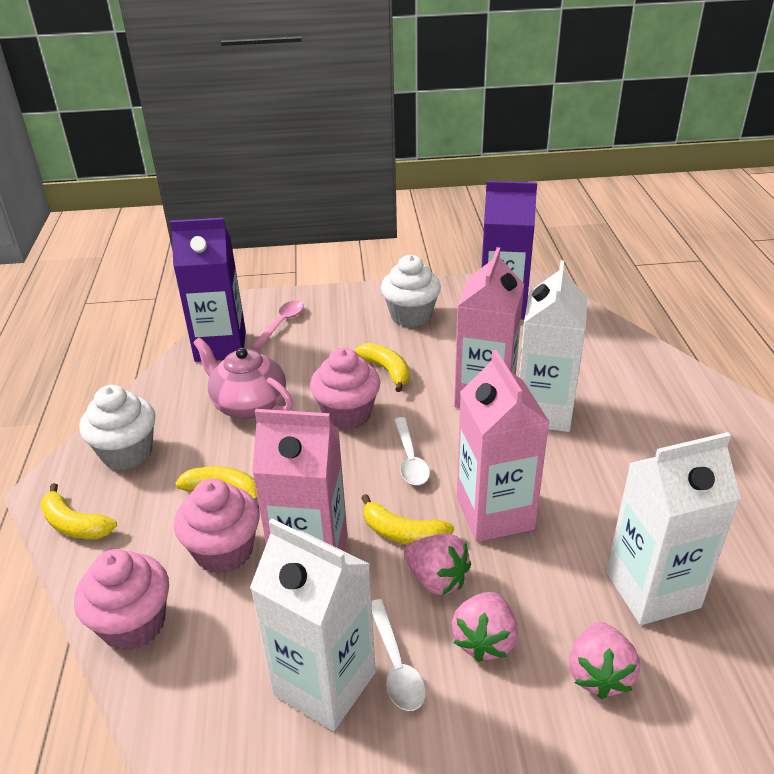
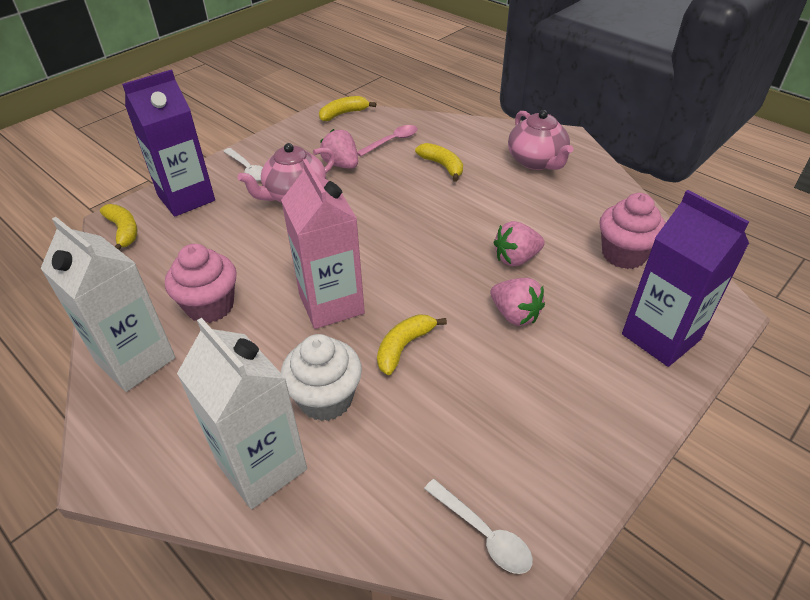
pink carton: [252,409,348,551] [454,247,524,408] [457,350,549,542] = 3 -> [281,159,365,329] = 1
pink cupcake: [74,549,169,651] [174,479,260,574] [310,348,380,430] = 3 -> [165,244,236,323] [599,193,666,269] = 2
pink teapot: [193,337,293,419] = 1 -> [237,143,335,203] [508,110,574,170] = 2
white carton: [250,519,376,731] [519,260,588,432] [606,432,741,625] = 3 -> [40,217,175,392] [177,318,307,509] = 2
white cupcake: [80,385,156,470] [381,255,441,327] = 2 -> [281,334,362,421] = 1

